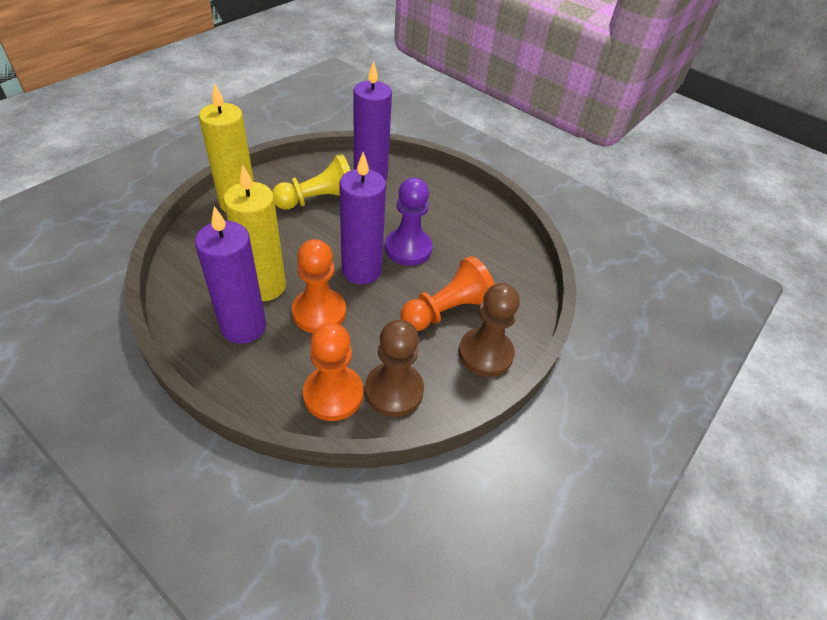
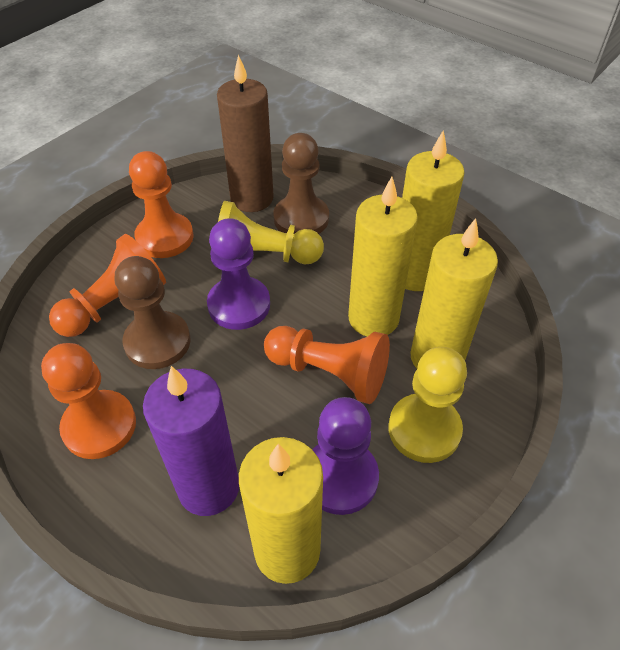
brown candle: none = 0 -> [217,55,274,212] = 1
orange pawn: [292,239,346,333] [303,323,364,421] [401,256,495,331] = 3 -> [41,343,136,459] [49,234,166,337] [129,151,193,258] [264,326,390,404] = 4
purple candle: [195,206,266,344] [339,152,386,284] [353,61,392,181] = 3 -> [143,366,239,516] = 1
purple pawn: [385,178,433,266] = 1 -> [207,218,270,330] [312,397,379,515] = 2
yellow candle: [199,83,254,212] [223,165,286,301] = 2 -> [239,437,323,584] [348,177,418,337] [402,130,465,291] [410,218,498,368] = 4
yellow pawn: [272,154,351,210] = 1 -> [218,201,324,264] [388,347,467,463] = 2

